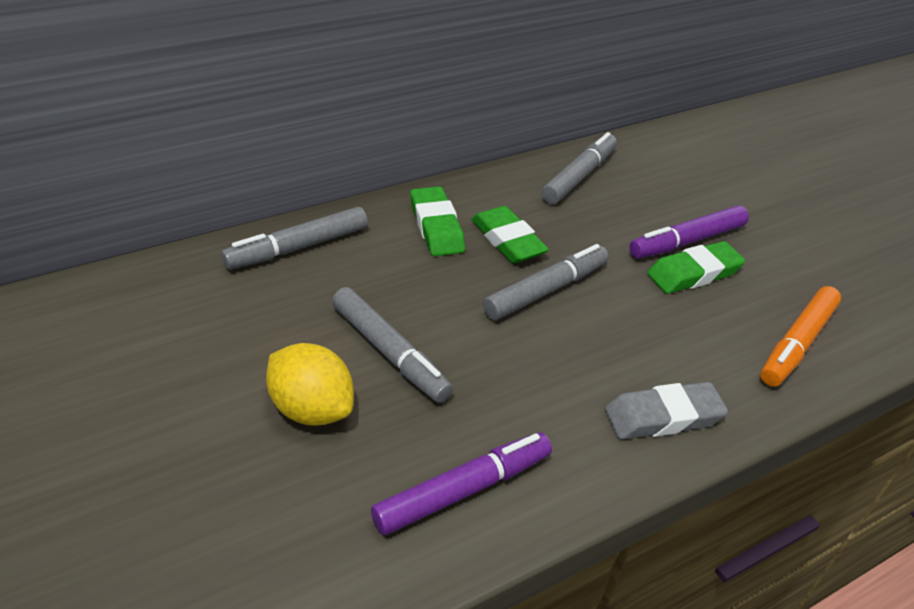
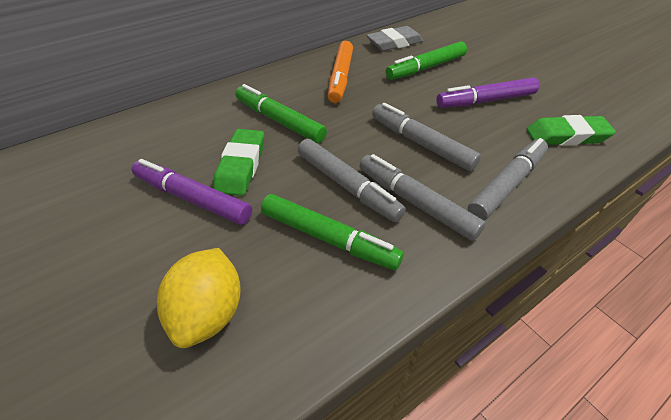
green eraser: [410,186,465,256] [471,206,549,263] [647,241,745,294] = 3 -> [213,129,264,196] [527,115,616,146] = 2
green marker: none = 0 -> [236,84,327,143] [261,194,404,270] [386,41,467,80] = 3

